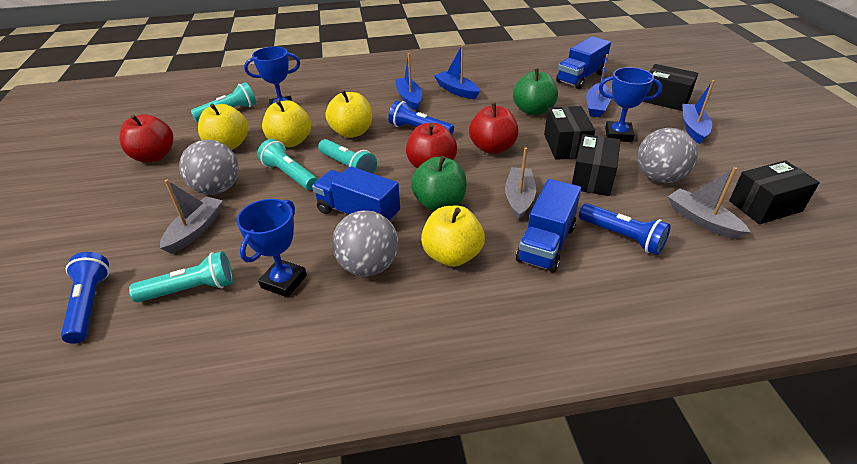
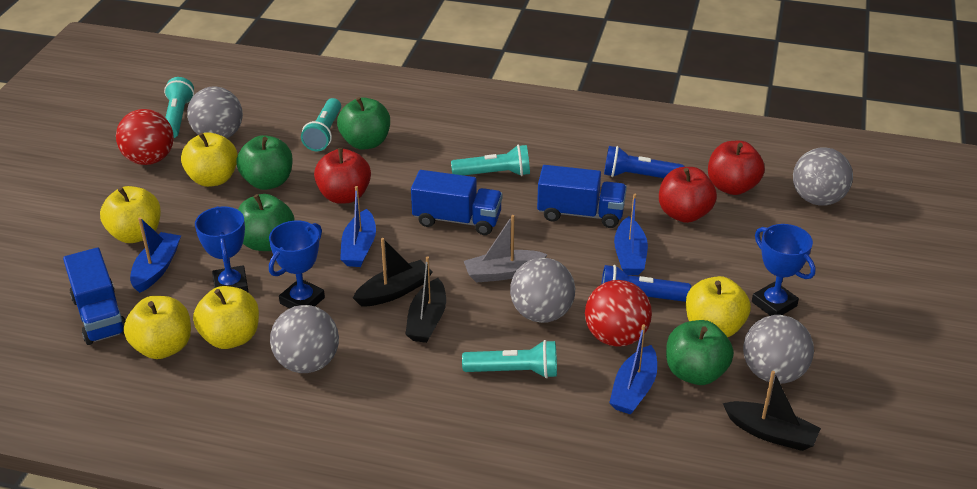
black boat: none = 0 -> [353,238,432,306] [405,256,446,343] [723,371,821,451] = 3
black box: [544,106,595,160] [572,134,621,196] [643,64,698,111] [729,160,820,224] = 4 -> none = 0
blue flashlight: [61,252,109,344] [388,100,454,134] [579,203,671,255] = 3 -> [601,265,691,302] [604,146,685,178] = 2
green apple: [411,156,467,211] [513,68,558,116] = 2 -> [236,135,293,190] [238,194,295,251] [337,97,390,150] [666,320,734,385] = 4
grey ball: [179,140,239,195] [332,210,398,276] [637,128,698,183] = 3 -> [187,86,243,138] [270,305,339,373] [510,258,575,323] [743,315,814,384] [793,147,853,206] = 5
grey boat: [160,180,223,254] [505,148,536,220] [668,167,750,239] = 3 -> [464,215,548,283] = 1
red ball: none = 0 -> [116,109,174,165] [585,280,652,347] = 2
yellow apple: [198,104,248,150] [262,100,311,147] [326,90,372,138] [421,206,485,267] = 4 -> [100,186,161,243] [124,296,191,359] [181,132,238,187] [193,286,259,349] [686,276,751,337] = 5

